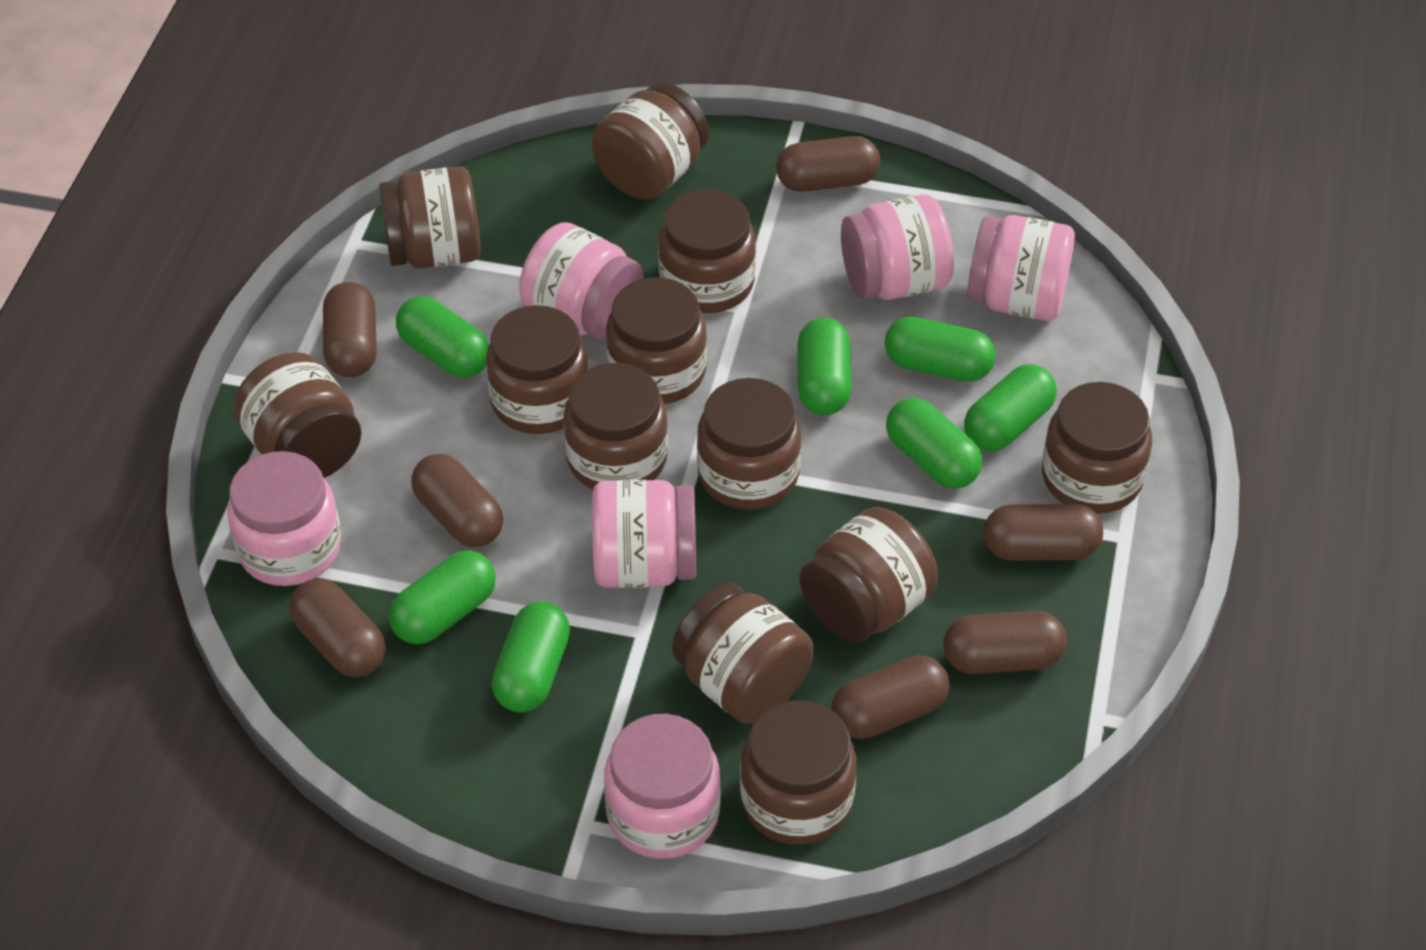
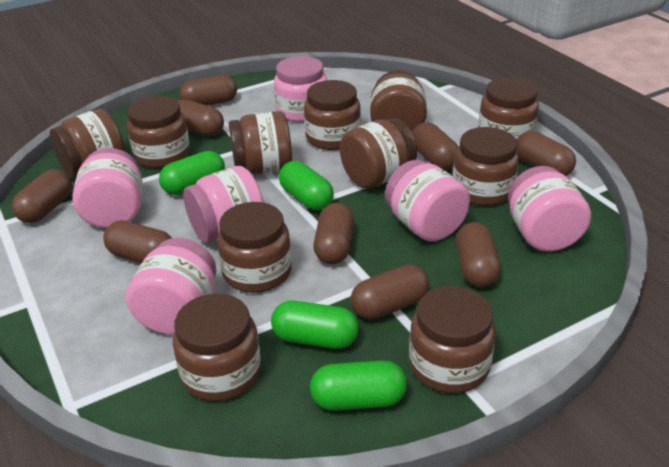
brown capsule: [290,578,385,677] [323,282,377,377] [411,454,503,547] [776,136,880,192] [831,655,949,739] [943,611,1067,674] [983,504,1103,561] = 7 -> [11,169,72,223] [103,220,172,263] [177,99,224,136] [179,75,237,106] [313,203,354,264] [351,264,429,320] [412,122,458,170] [456,222,501,287] [517,131,576,176] = 9
brown jar: [233,352,361,478] [379,166,481,268] [486,305,589,434] [563,363,668,489] [592,82,709,200] [606,277,707,404] [658,189,756,313] [672,583,813,724] [697,378,801,510] [740,700,856,845] [799,507,938,643] [1042,382,1152,514] = 12 -> [50,109,126,178] [127,96,190,168] [173,293,261,401] [217,202,292,293] [229,111,292,174] [304,80,361,150] [340,118,417,189] [370,70,427,132] [409,286,496,393] [453,127,519,206] [478,77,539,140] = 11
green capsule: [389,550,496,644] [396,296,489,378] [492,601,570,712] [797,318,852,415] [885,317,996,382] [886,398,982,489] [964,364,1057,451] = 7 -> [159,151,225,195] [271,301,359,349] [279,161,334,210] [310,360,407,411] = 4

